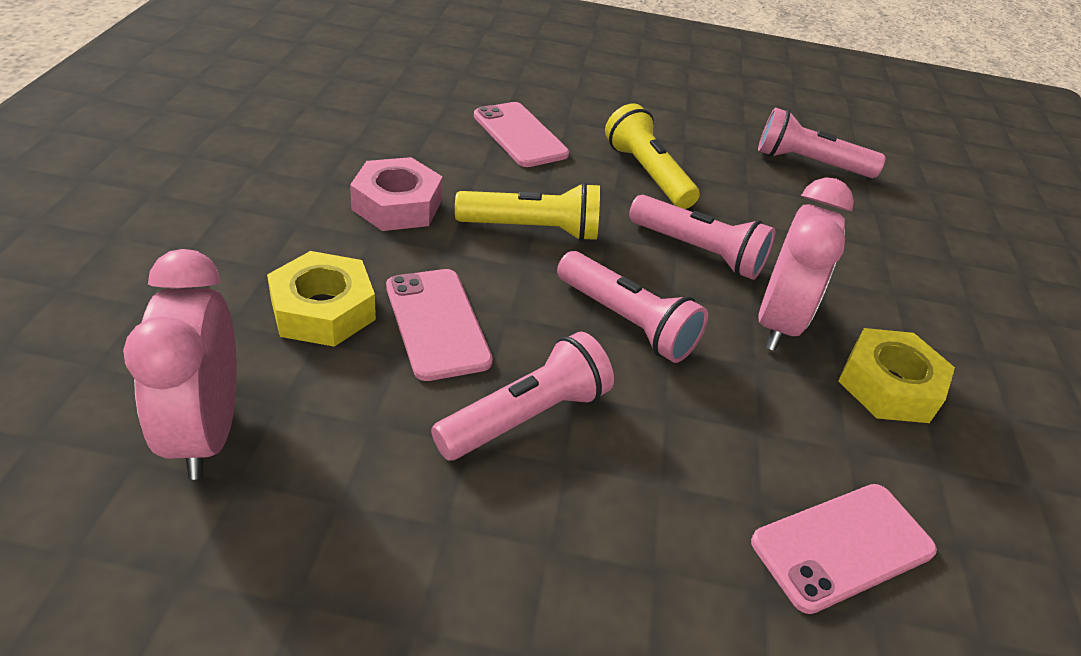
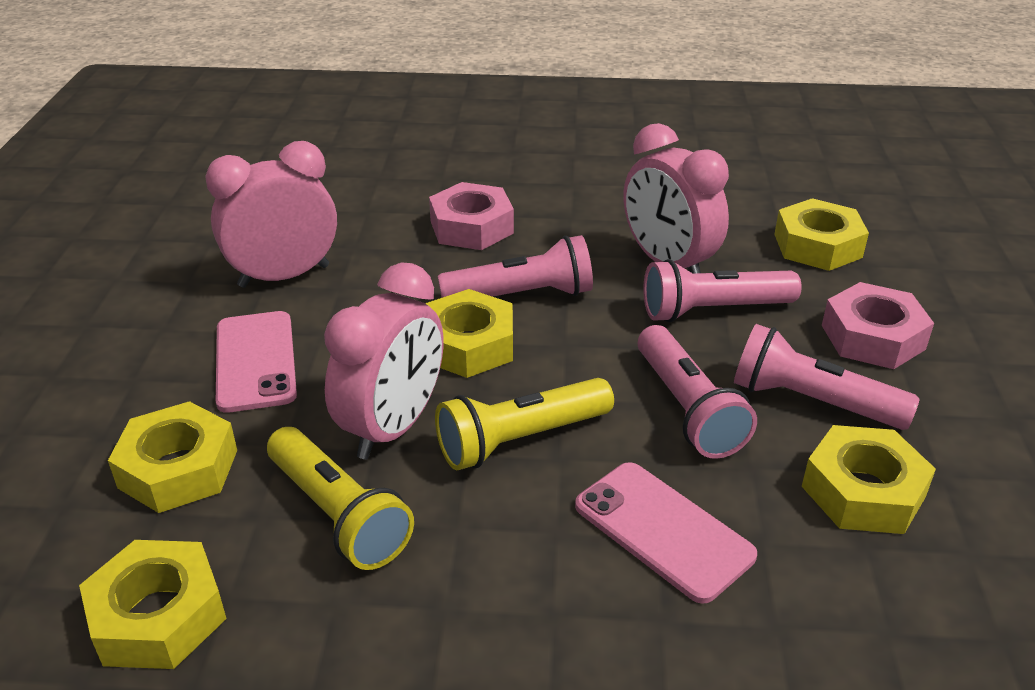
pink clock: [123,249,237,480] [758,177,854,351] = 2 -> [205,141,337,288] [324,263,444,459] [624,123,729,274] = 3
pink nut: [350,157,443,231] = 1 -> [429,182,514,250] [822,282,934,369] = 2
pink phone: [386,269,493,381] [474,102,569,167] [751,484,937,614] = 3 -> [216,311,297,413] [575,462,757,604] = 2
yellow nut: [267,251,376,347] [838,328,955,423] = 2 -> [79,540,227,669] [108,401,237,513] [426,289,513,378] [774,198,869,271] [802,425,936,534] = 5

